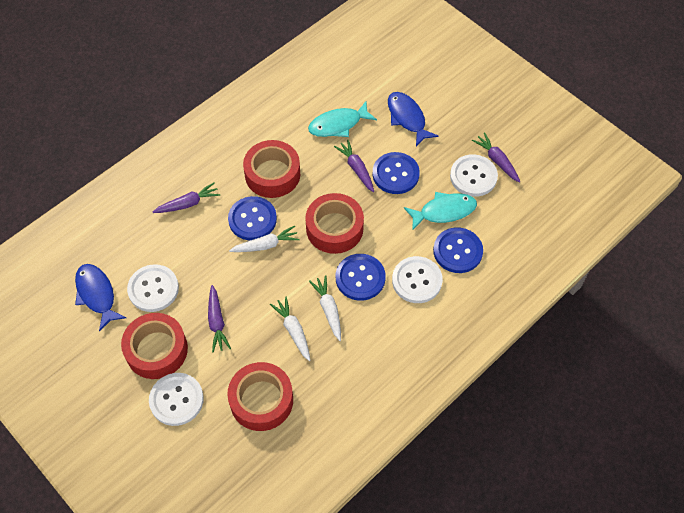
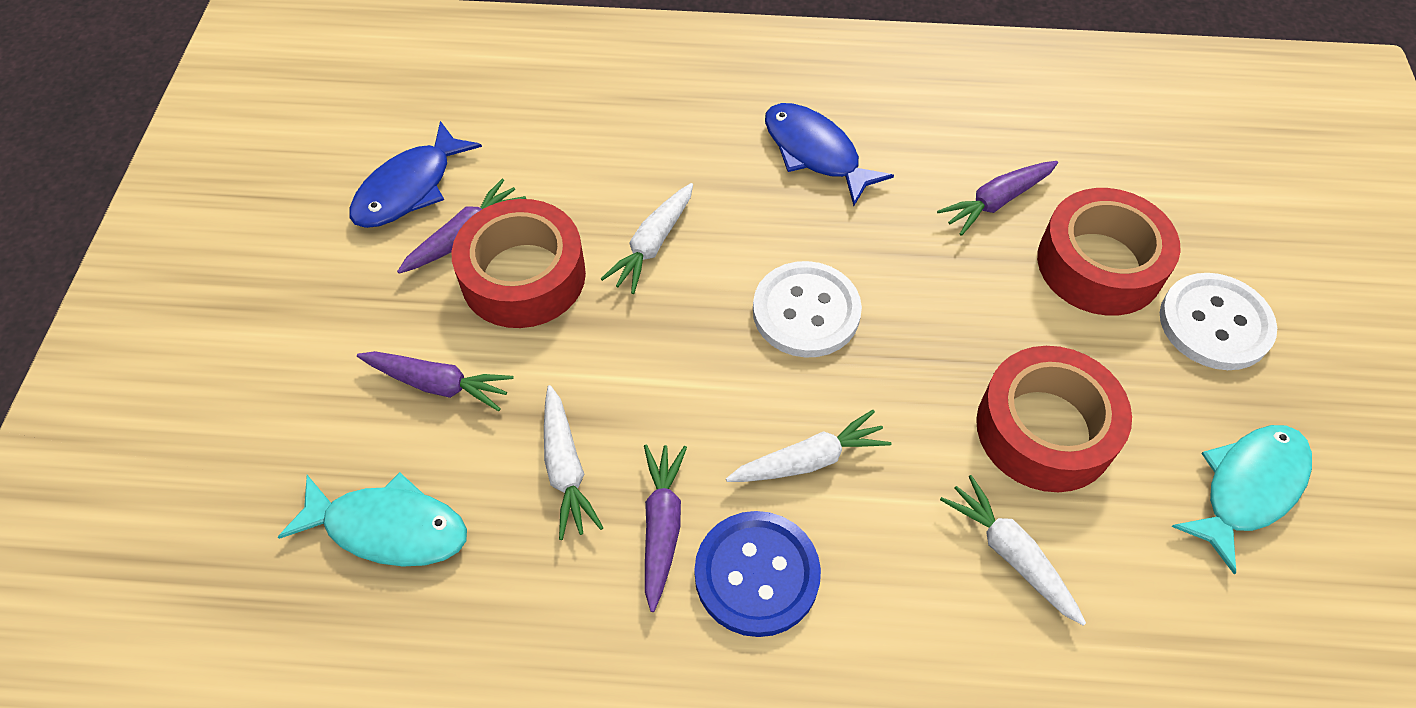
blue button: [228,196,277,240] [336,254,386,301] [372,152,420,194] [433,228,483,273] = 4 -> [694,511,821,637] = 1
red tape: [121,313,188,379] [227,362,293,431] [243,140,300,198] [305,193,364,254] = 4 -> [452,199,586,328] [976,346,1132,492] [1037,188,1181,316] = 3
white button: [127,264,179,312] [149,373,204,426] [392,256,443,303] [450,154,498,197] = 4 -> [753,261,862,358] [1160,273,1277,370] = 2
white carrot: [229,226,300,252] [270,297,310,361] [309,275,341,341] = 3 -> [544,385,603,540] [601,183,693,294] [726,410,892,482] [940,475,1086,626] = 4

